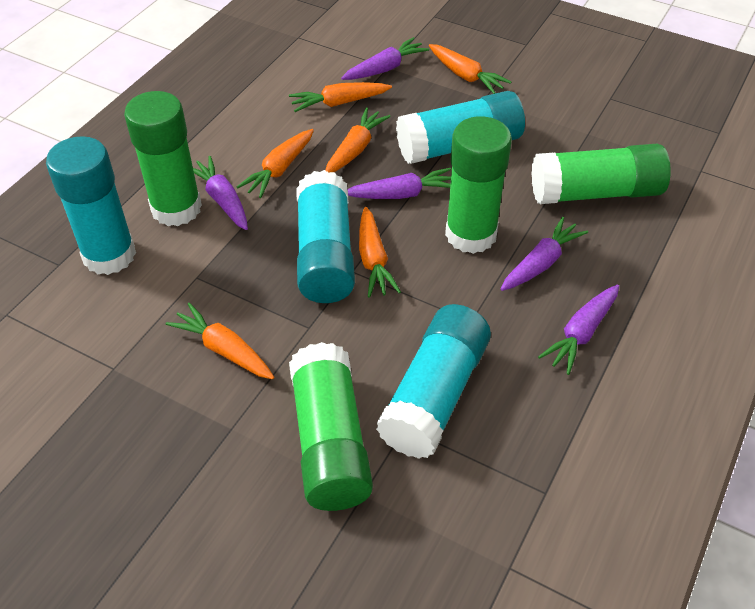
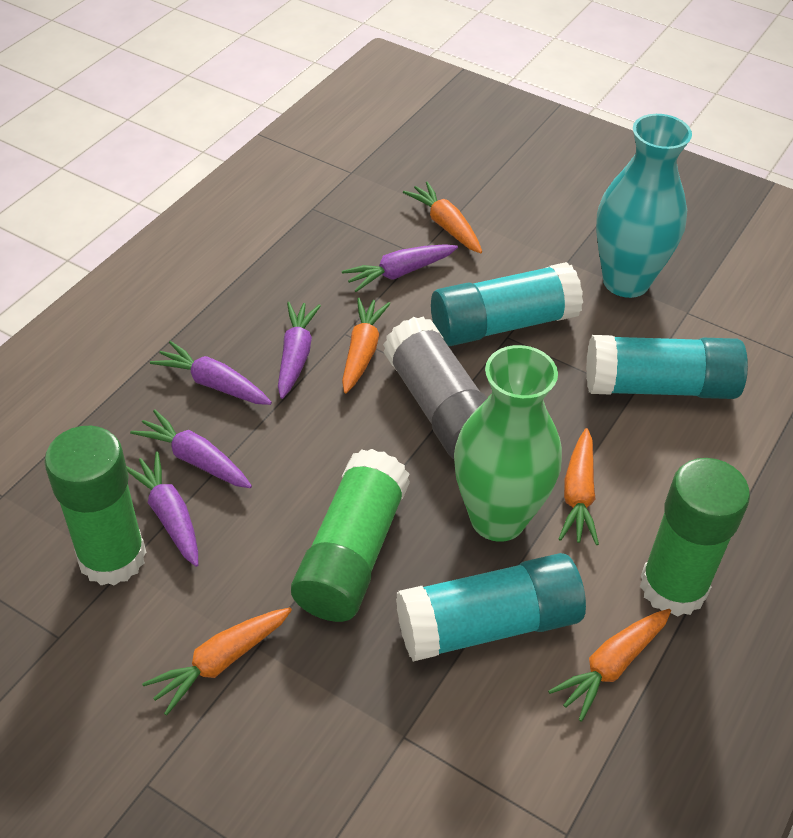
green glue stick: [124,91,202,226] [289,342,373,511] [445,116,512,254] [531,144,671,204] = 4 -> [44,426,146,586] [291,449,410,622] [640,458,750,617] = 3
green vase: none = 0 -> [454,345,562,542] = 1
grey glue stick: none = 0 -> [383,317,487,459] = 1
orange carrot: [165,303,274,379] [236,129,314,198] [289,82,392,112] [325,107,391,172] [359,207,401,298] [429,44,512,94] = 6 -> [142,608,292,715] [342,298,391,393] [403,181,482,253] [548,609,671,722] [559,428,599,545] = 5
turquoise glue stick: [46,136,136,275] [296,170,355,303] [376,304,491,459] [396,91,525,164] = 4 -> [396,553,586,662] [431,262,583,346] [586,335,748,399] = 3
turquoise vase: none = 0 -> [596,114,692,298] = 1

